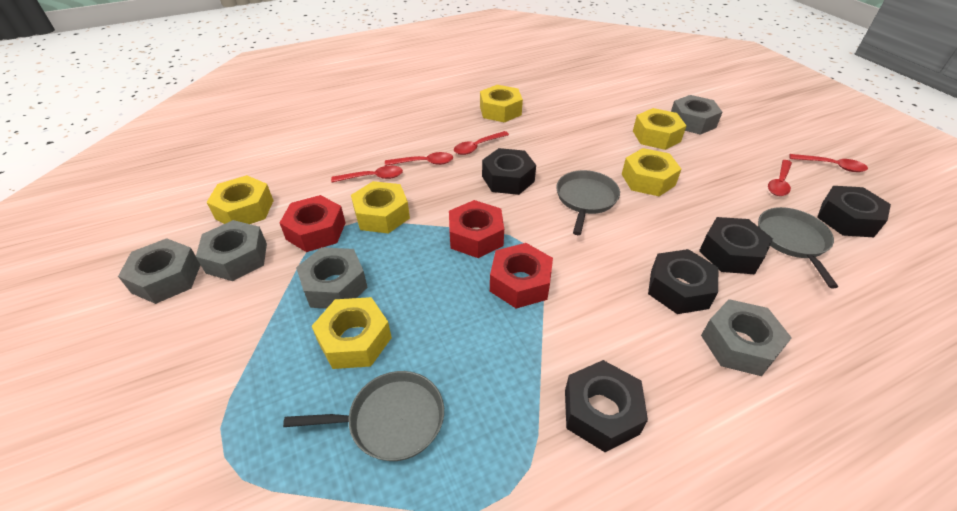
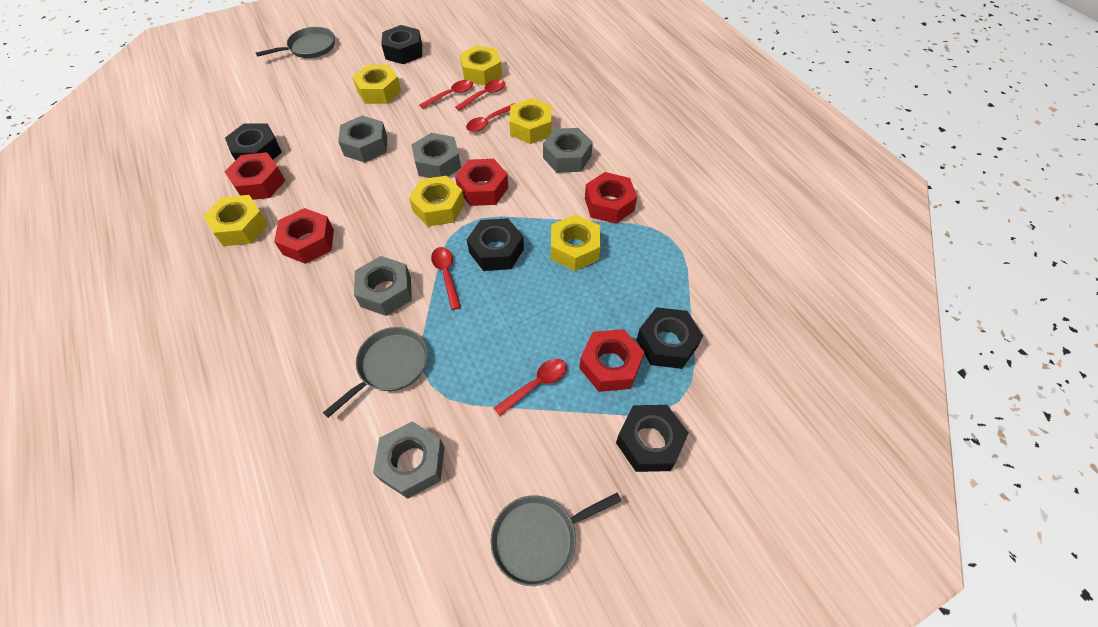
red nut: [280,195,346,252] [449,200,504,258] [490,243,553,309] = 3 -> [225,152,285,200] [274,208,334,264] [455,159,508,206] [579,329,644,392] [585,172,637,224] = 5

